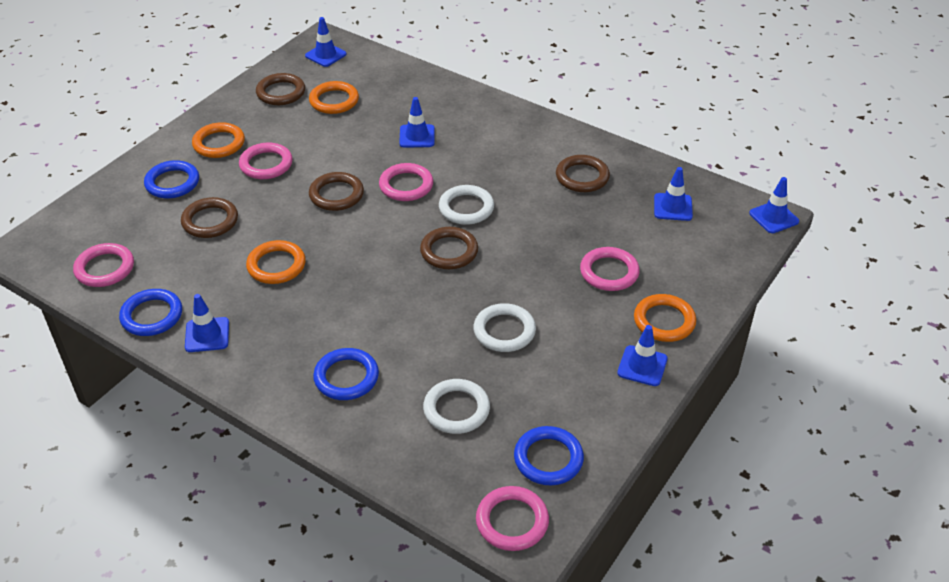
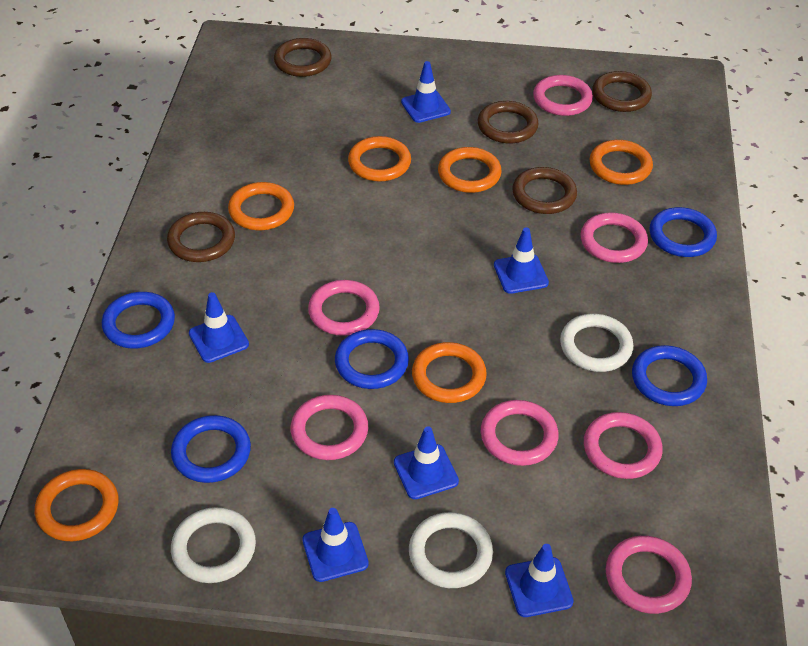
blue ring: [119,289,182,336] [144,160,199,198] [313,348,379,400] [514,426,584,486] = 4 -> [102,292,175,348] [171,415,251,483] [335,329,409,389] [632,345,707,406] [649,207,717,257] = 5
orange ring: [192,122,245,158] [246,240,306,284] [309,81,359,114] [634,294,696,342] = 4 -> [35,469,119,541] [228,182,294,230] [348,136,411,182] [412,342,487,403] [438,147,502,193] [589,140,653,185] = 6
pink ring: [73,243,134,287] [239,143,293,179] [379,163,433,201] [476,486,549,551] [580,247,640,291] = 5 -> [291,395,368,460] [308,280,380,336] [481,400,559,466] [533,75,593,116] [580,213,648,263] [584,412,663,479] [606,536,692,614] = 7

